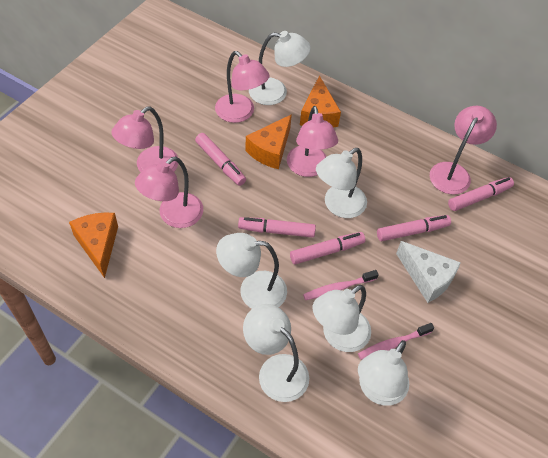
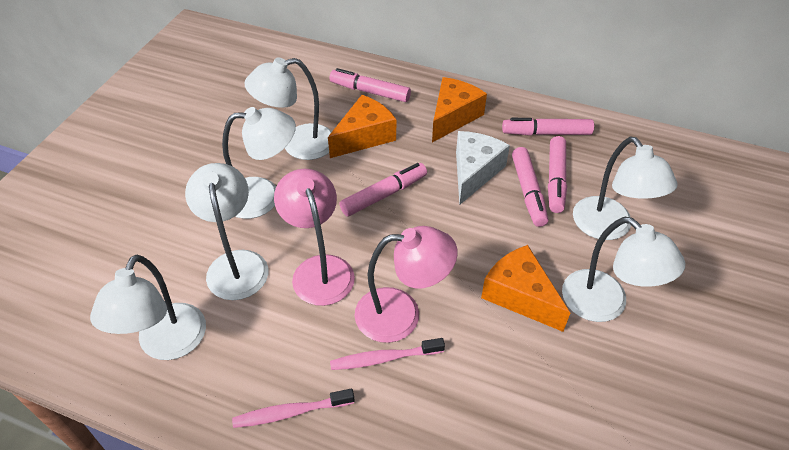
pink lamp: [111,107,178,172] [135,157,203,228] [215,51,270,123] [287,106,338,177] [430,106,497,195] = 5 -> [274,169,355,306] [355,226,458,343] = 2

